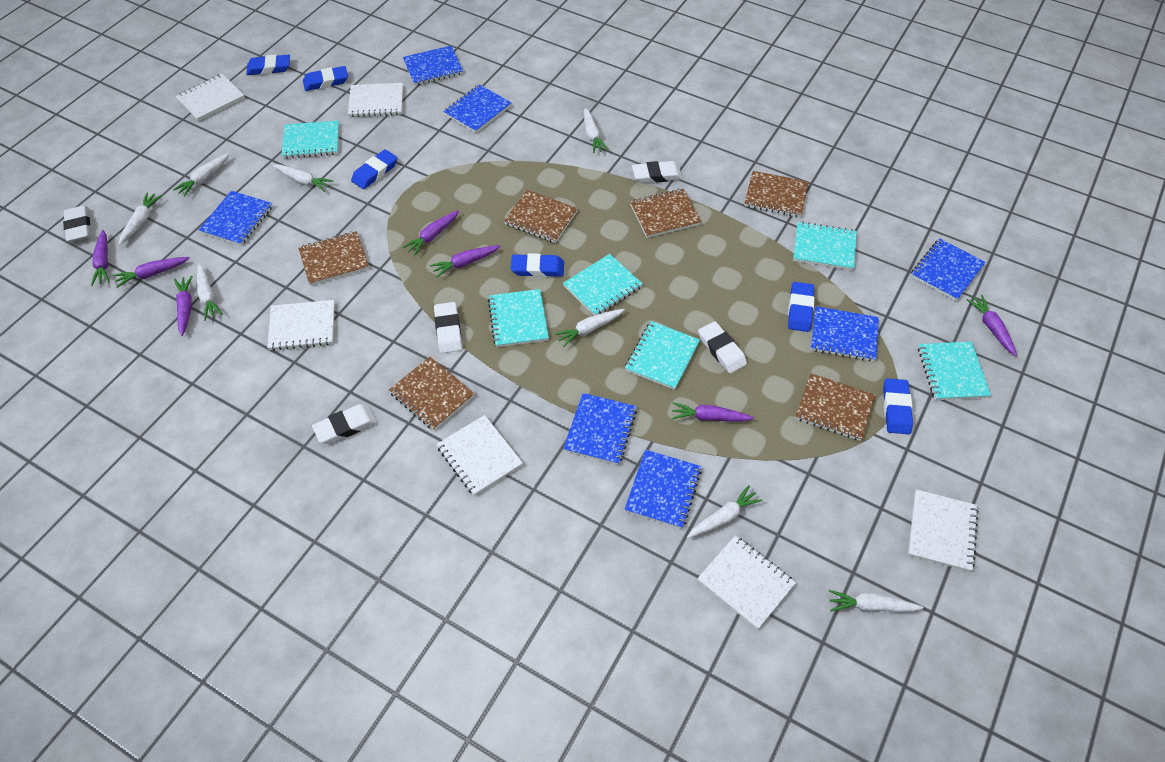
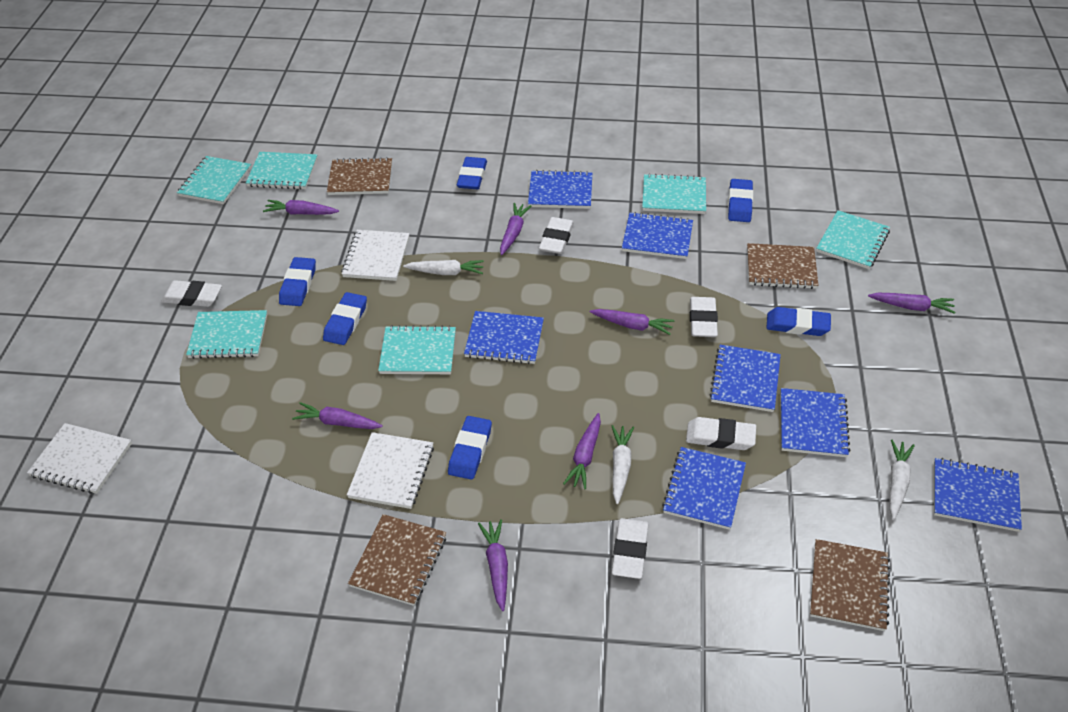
brown notebook: [298,231,369,286] [389,357,475,430] [504,190,578,243] [630,189,701,238] [744,171,809,217] [795,373,875,441] = 6 -> [327,157,392,195] [348,514,446,606] [747,243,818,289] [810,539,890,631] = 4
white carrot: [119,192,162,245] [173,153,230,197] [197,264,223,321] [272,164,333,192] [555,309,625,347] [584,108,608,153] [687,485,763,538] [829,590,923,612] = 8 -> [403,260,484,275] [612,425,634,504] [889,439,915,519] = 3
white notebook: [176,74,245,121] [267,300,335,351] [348,83,403,117] [436,415,523,496] [697,535,796,629] [908,489,978,572] = 6 -> [27,423,132,494] [341,230,410,281] [347,432,434,509] = 3

